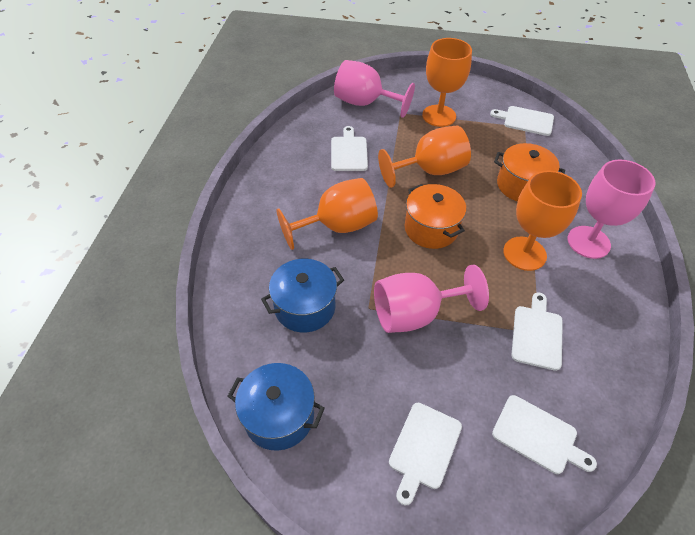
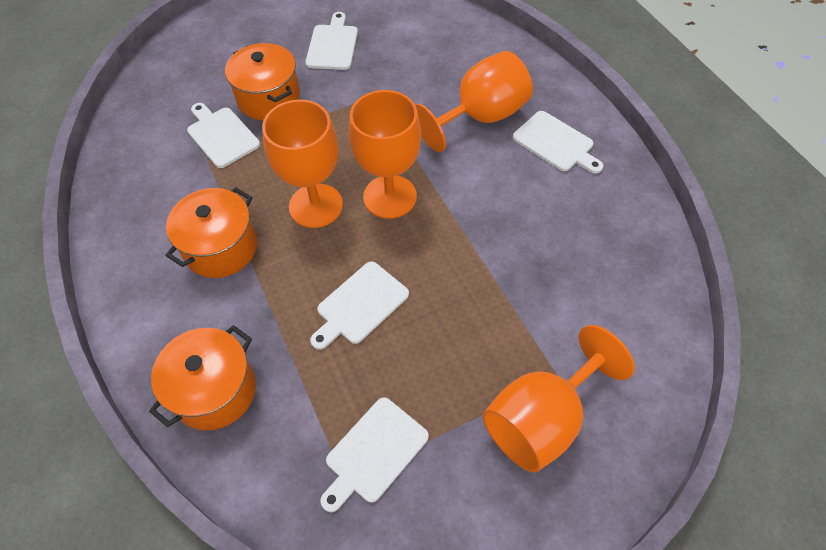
blue pot: [227,363,325,451] [261,259,344,333] = 2 -> none = 0
orange pot: [405,184,466,249] [494,143,565,202] = 2 -> [149,325,256,431] [165,187,257,278] [225,43,300,120] = 3
pink goblet: [334,60,415,118] [374,265,489,333] [567,159,656,259] = 3 -> none = 0

